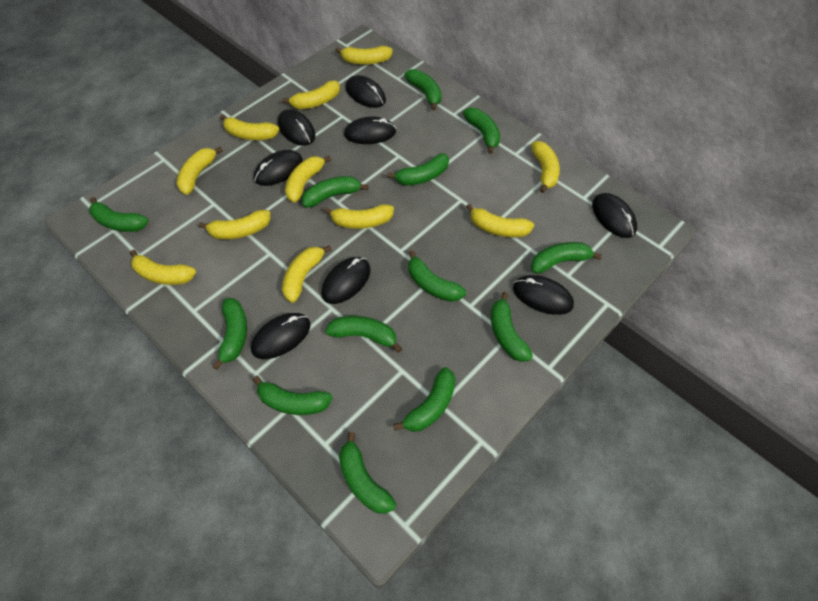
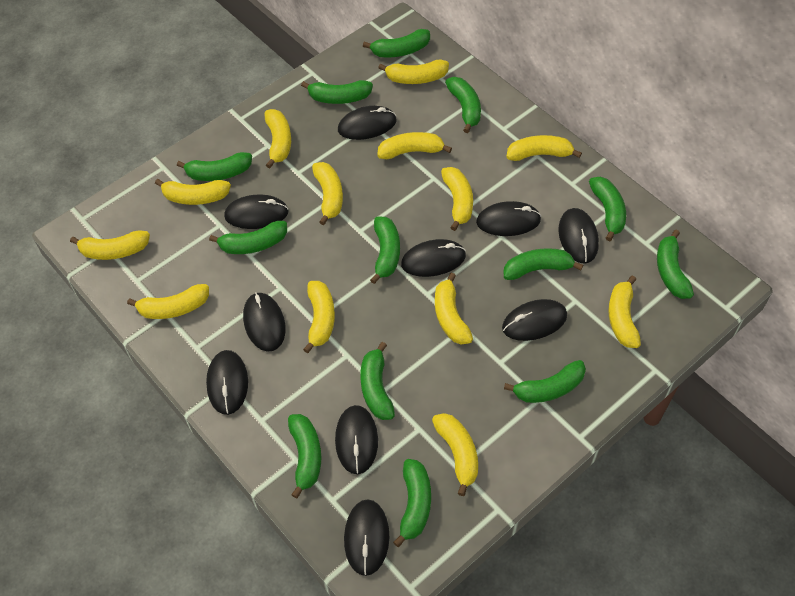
black mouse: [251,313,310,359] [254,150,303,186] [278,109,315,146] [321,257,371,304] [344,116,396,144] [346,75,386,108] [513,275,574,315] [592,193,637,238] = 8 -> [206,350,248,415] [224,195,289,229] [243,292,286,352] [335,405,378,474] [338,106,397,140] [344,499,390,576] [401,239,466,277] [476,201,541,236] [502,299,567,341] [558,208,599,264] = 10
yellow banana: [130,250,196,285] [176,146,223,195] [199,210,270,239] [220,115,279,140] [282,80,340,109] [282,245,332,303] [285,156,331,203] [324,204,394,229] [335,46,393,65] [466,203,534,237] [531,141,560,193] = 11 -> [70,230,150,260] [127,284,209,319] [155,179,231,205] [265,109,291,169] [303,281,335,353] [312,162,343,225] [377,132,452,159] [378,59,449,84] [432,413,478,496] [435,272,473,345] [441,167,473,231] [507,135,582,161] [608,275,641,348] = 13

